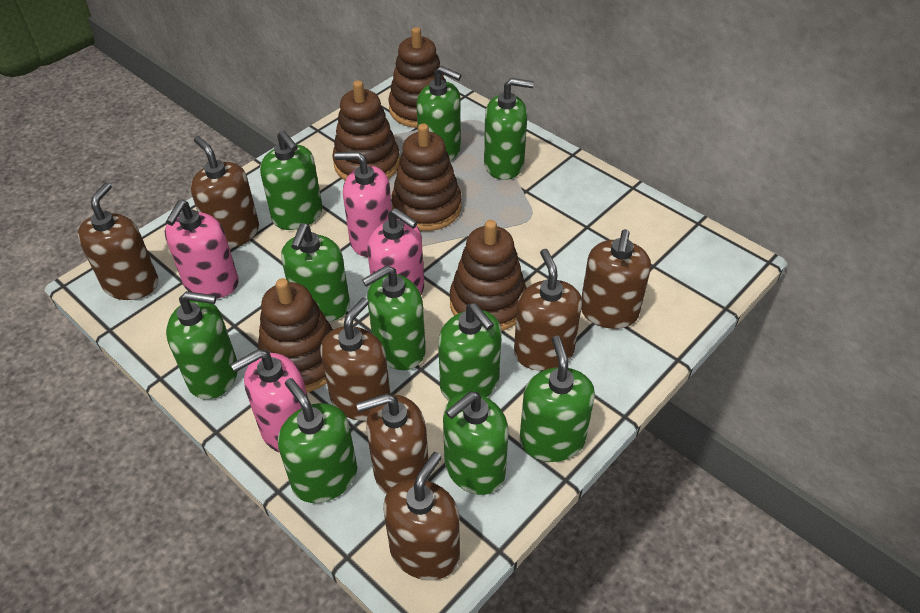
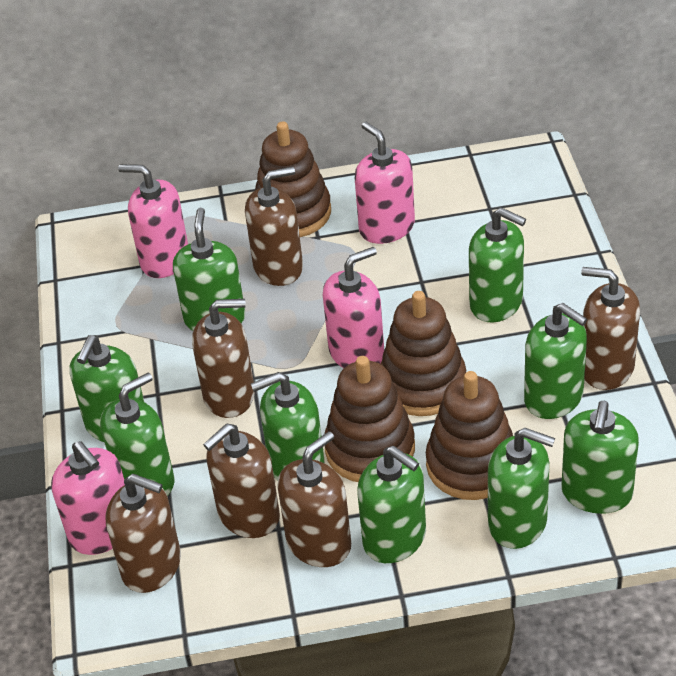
brown soap dispenser: [78,182,158,300] [191,136,259,248] [320,298,391,421] [356,394,428,495] [383,452,460,580] [514,249,582,371] [581,229,651,329] = 7 -> [106,474,181,593] [192,299,255,418] [203,423,280,538] [245,166,303,286] [277,431,351,567] [581,267,640,390] = 6
brown stacking toy: [258,278,333,392] [332,80,400,181] [388,27,446,128] [391,123,461,231] [450,220,527,331] = 5 -> [255,121,331,237] [325,356,415,482] [381,291,466,416] [426,371,513,500] = 4
green soap dispenser: [166,291,238,400] [260,130,322,230] [278,378,357,503] [281,223,350,322] [362,265,426,370] [417,66,462,161] [438,303,501,401] [443,392,509,495] [484,78,534,180] [520,335,595,462] = 10 -> [70,335,144,442] [100,373,175,496] [173,208,246,331] [251,372,325,481] [357,446,426,563] [469,207,526,322] [488,428,555,549] [524,303,587,419] [561,401,639,514] = 9

